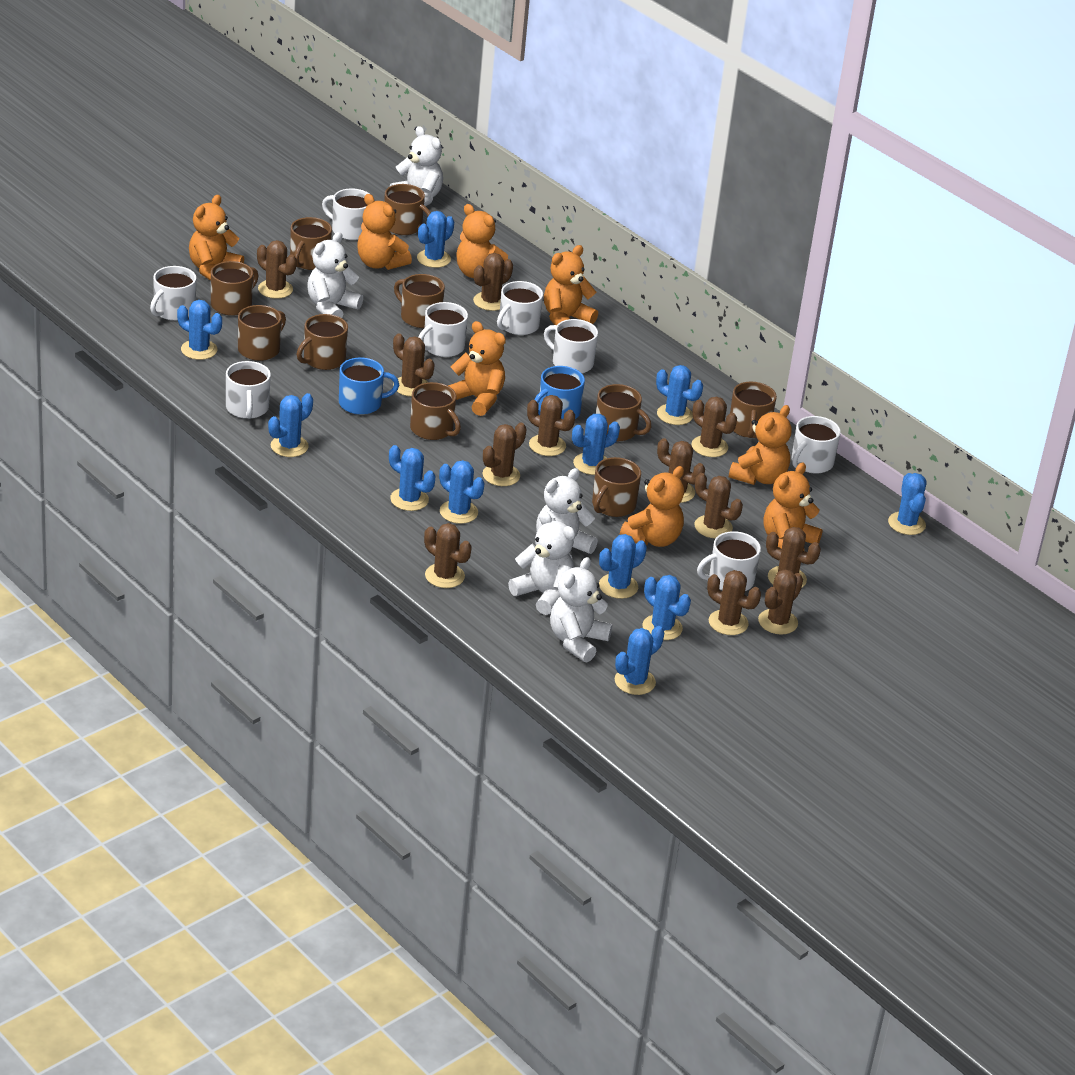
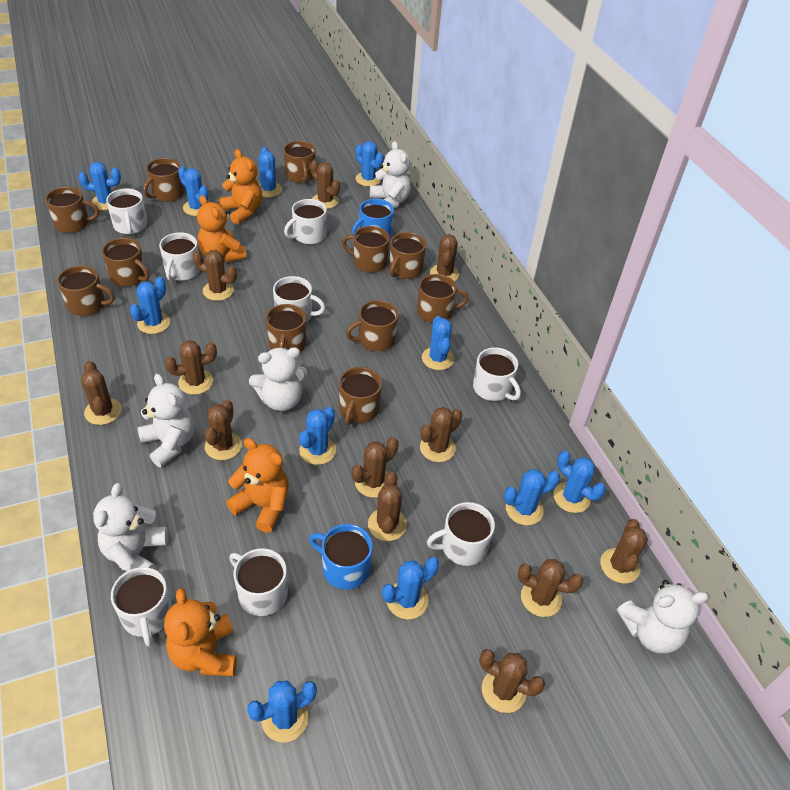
brown mug: [211,261,258,316] [238,305,286,361] [290,217,332,270] [297,314,348,370] [384,184,431,235] [394,274,445,328] [410,382,461,440] [592,457,641,517] [596,384,651,441] [730,382,777,438] = 10 -> [45,187,99,233] [57,265,115,316] [102,238,150,287] [143,158,184,202] [266,304,306,352] [283,141,316,183] [339,367,382,425] [342,226,390,273] [346,300,398,351] [389,232,426,279] [417,274,469,323] = 11
orange teddy bear: [189,195,244,281] [357,194,412,270] [448,321,506,416] [456,204,508,278] [544,245,598,325] [620,466,684,547] [729,405,792,485] [764,463,823,551] = 8 -> [164,588,237,676] [197,195,247,262] [219,149,262,225] [226,438,289,533] = 4

